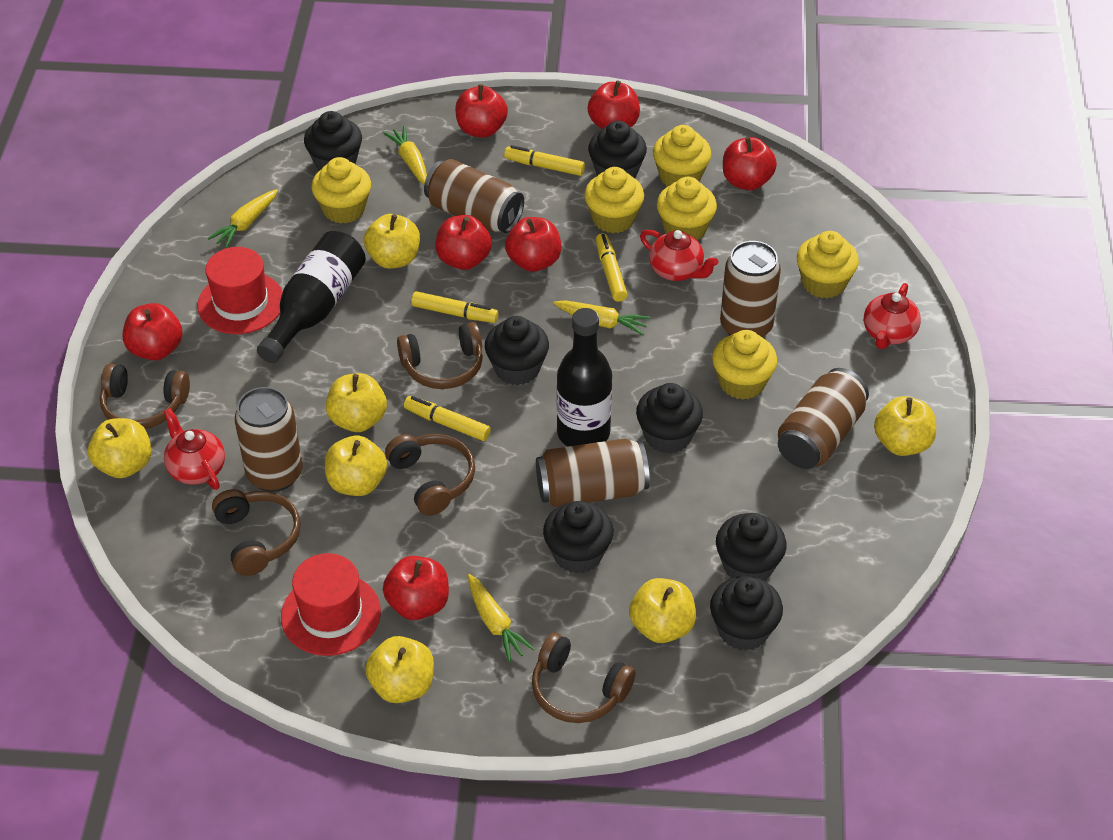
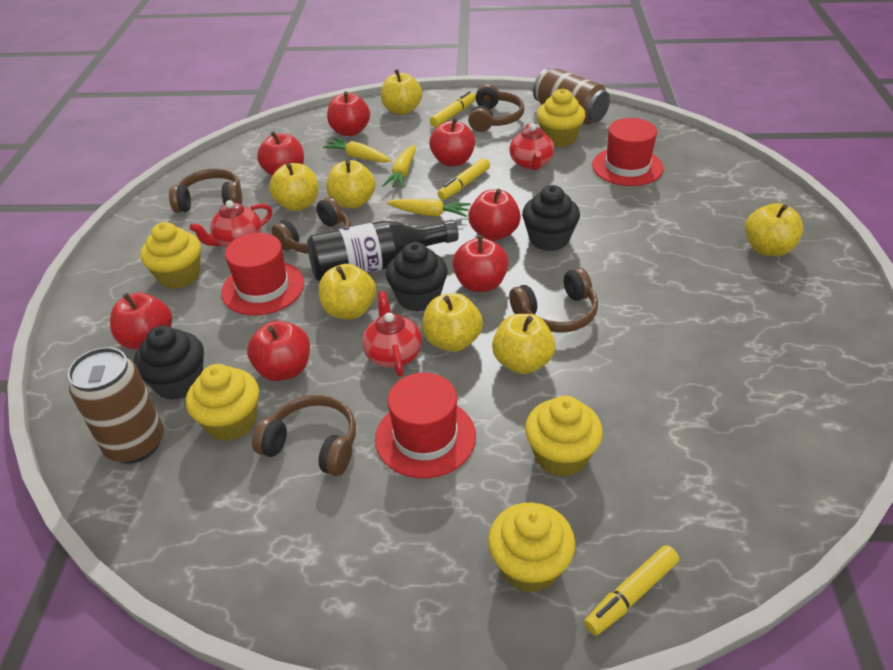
black bottle: [257,231,366,363] [557,308,612,446] = 2 -> [307,220,459,282] = 1
black cupcake: [304,111,362,171] [485,316,549,385] [543,501,613,574] [588,121,647,178] [636,383,703,454] [710,576,783,651] [716,513,787,581] = 7 -> [134,326,204,400] [386,242,448,312] [522,185,580,251] = 3
brown can: [235,387,303,492] [424,159,524,233] [536,439,650,507] [720,241,781,338] [778,368,869,469] = 5 -> [68,347,164,464] [533,68,610,124] = 2
red hat: [197,247,283,334] [281,553,381,656] = 2 -> [221,233,304,315] [375,373,476,478] [592,118,664,186] = 3
yellow carrot: [207,189,278,248] [383,126,427,184] [468,574,535,662] [553,300,650,335] = 4 -> [323,138,391,163] [382,145,416,188] [387,199,471,217] = 3
yellow cupcake: [311,157,371,224] [584,167,644,233] [653,125,711,187] [657,177,717,241] [712,330,777,399] [797,231,859,298] = 6 -> [140,222,201,289] [186,364,259,441] [488,502,575,593] [525,396,603,477] [537,89,586,147] = 5
yellow marker: [404,396,491,441] [411,291,498,323] [504,145,585,176] [596,233,628,302] = 4 -> [430,91,476,127] [438,158,490,200] [584,545,679,636] = 3

